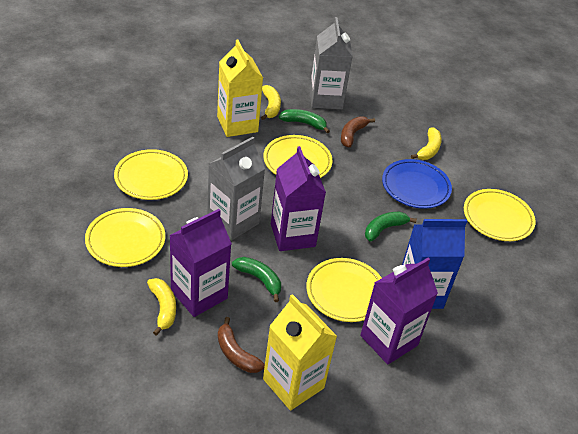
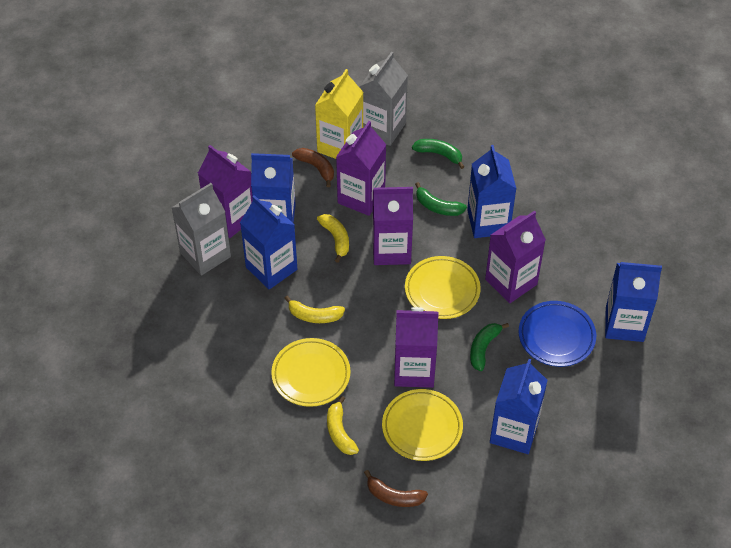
blue carton: [402,219,467,309] = 1 -> [240,195,297,290] [251,153,296,224] [467,145,516,238] [490,359,547,454] [605,262,662,342] = 5
purple carton: [169,209,232,317] [271,146,326,251] [360,258,438,364] = 3 -> [198,145,253,238] [336,121,386,216] [372,187,413,265] [394,307,439,388] [485,211,546,303] = 5
yellow carton: [217,40,263,137] [263,294,337,411] = 2 -> [315,69,364,159] = 1
yellow plate: [85,208,165,267] [114,149,188,200] [263,135,332,178] [306,258,381,322] [464,189,536,241] = 5 -> [271,338,351,407] [382,389,463,461] [405,256,481,319] = 3

